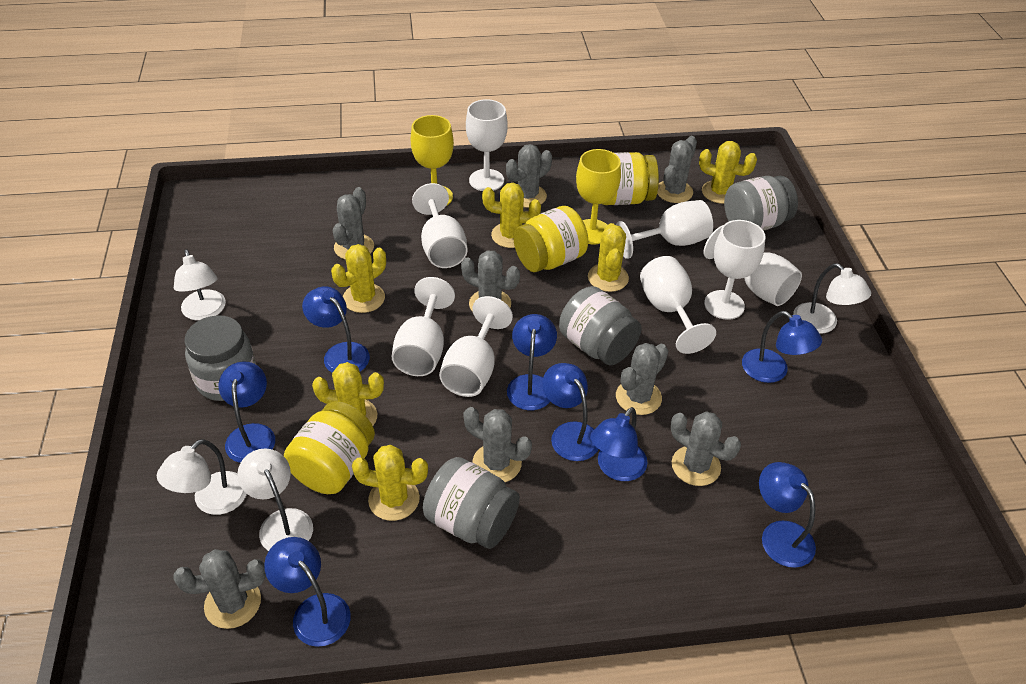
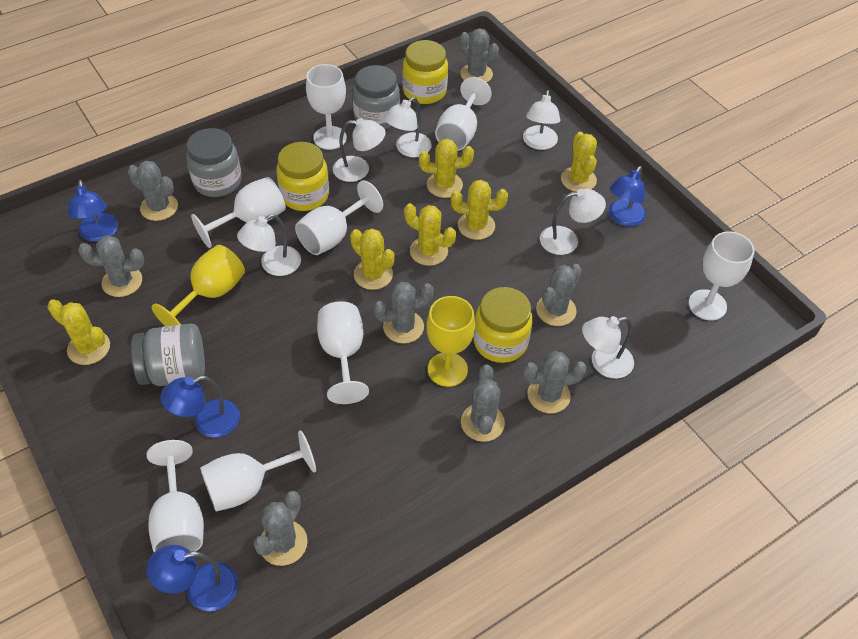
blue lamp: [218,361,275,463] [264,537,351,647] [302,286,370,373] [507,314,557,410] [542,363,598,461] [590,407,648,481] [742,311,822,383] [759,462,816,568] = 8 -> [68,180,118,242] [146,545,238,611] [160,376,240,438] [609,166,646,227] = 4
grey jar: [184,315,256,401] [423,457,520,549] [559,286,642,366] [724,176,798,231] = 4 -> [131,324,205,386] [186,128,242,197] [353,65,400,129] = 3
white lamp: [157,439,247,515] [174,249,226,321] [237,448,313,551] [793,263,871,334] = 4 -> [237,214,301,276] [333,118,386,182] [384,97,432,157] [523,90,560,150] [540,189,606,255] [582,316,634,379] = 6

